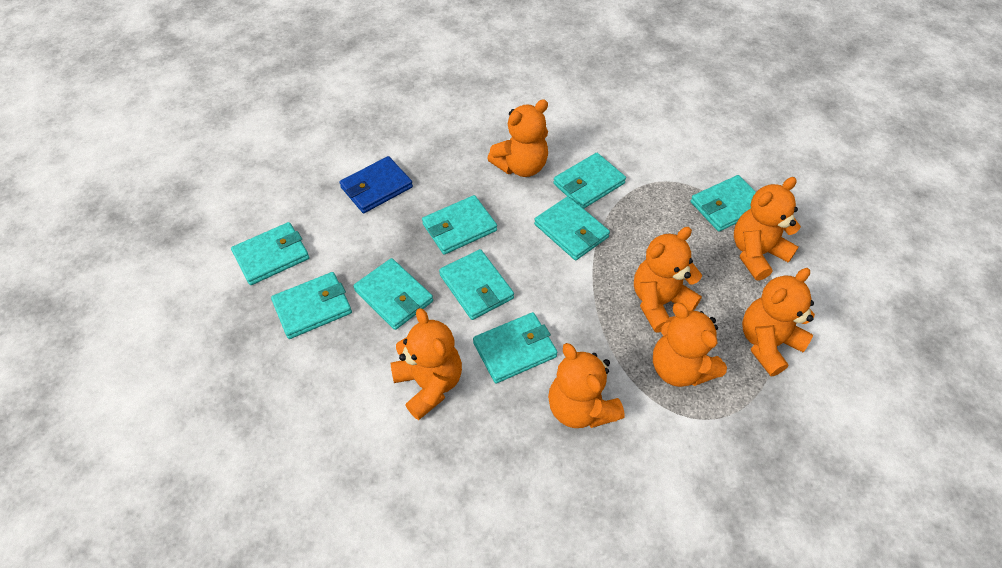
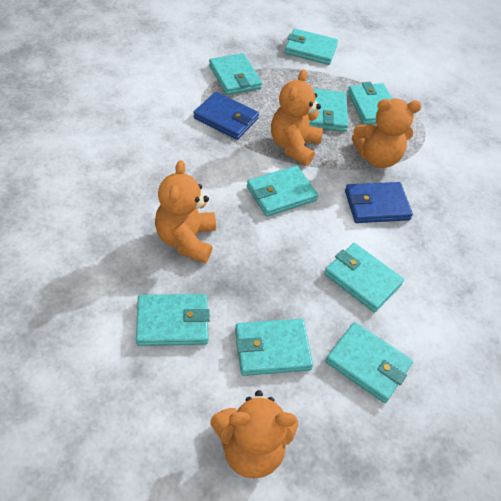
blue wallet: [339,156,413,213] = 1 -> [193,92,259,140] [345,182,413,223] = 2
orange teddy bear: [391,308,462,420] [487,99,548,177] [548,343,625,428] [634,227,702,333] [653,303,727,387] [734,177,801,281] [742,268,815,376] = 7 -> [155,160,216,263] [210,390,298,479] [271,70,323,166] [352,99,422,168] = 4

